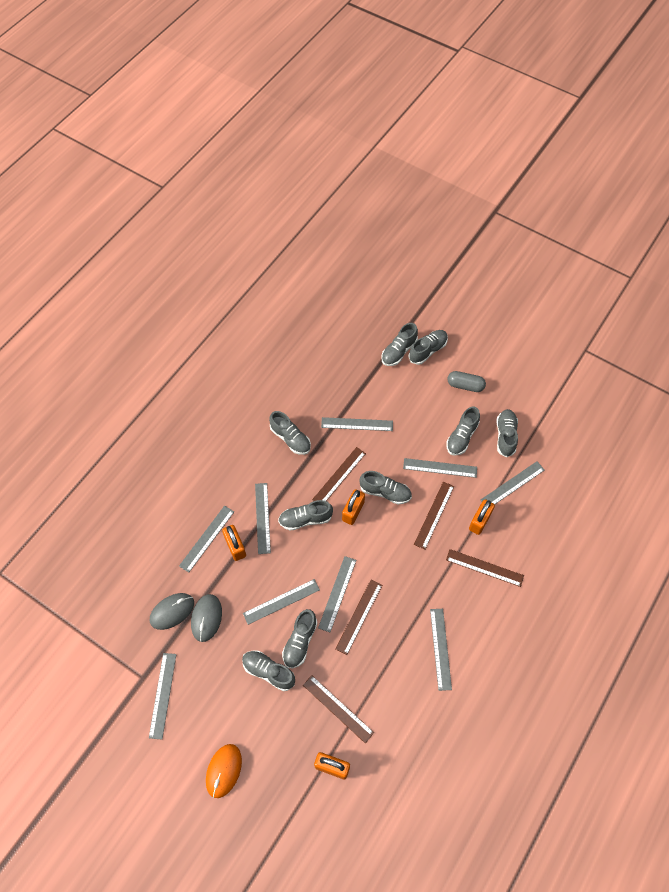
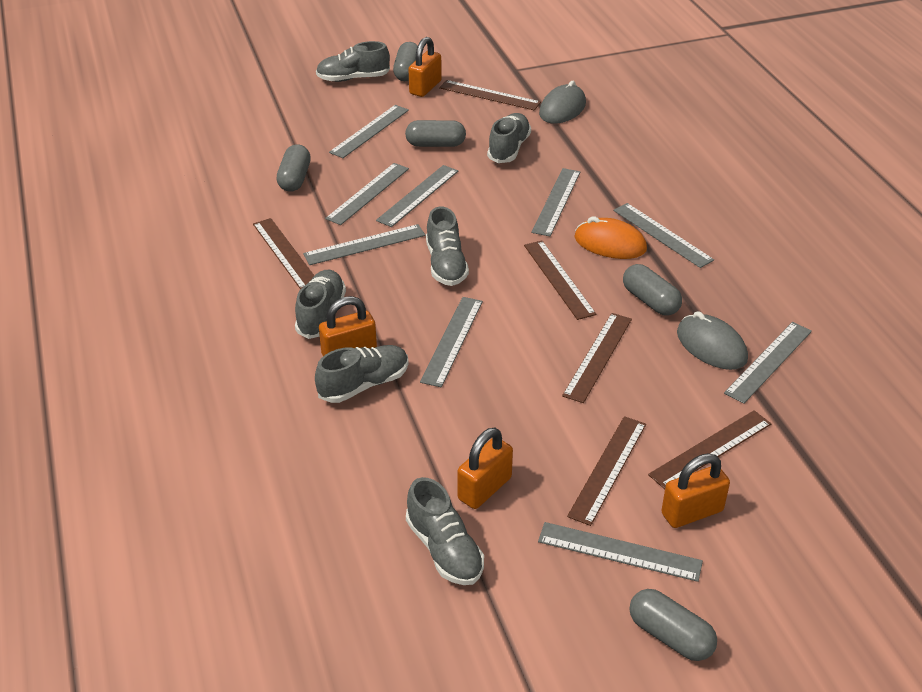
brown ruler: [303,675,374,743] [312,447,366,501] [335,579,382,655] [414,482,454,550] [446,549,524,587] = 5 -> [253,218,314,289] [439,80,541,110] [524,240,597,320] [562,313,632,403] [567,416,646,526] [648,410,771,489] = 6
grey capsule: [447,371,486,392] = 1 -> [276,144,311,192] [393,42,418,81] [405,120,466,147] [623,264,682,316] [630,589,717,661] = 5
grey shoe: [242,650,295,691] [269,411,311,455] [278,500,333,531] [282,609,318,668] [360,471,412,505] [381,323,418,366] [409,330,448,365] [446,406,480,456] [496,409,518,457] = 9 -> [295,270,346,339] [315,345,409,403] [316,41,390,82] [406,477,484,585] [426,206,469,286] [487,113,531,163] = 6

